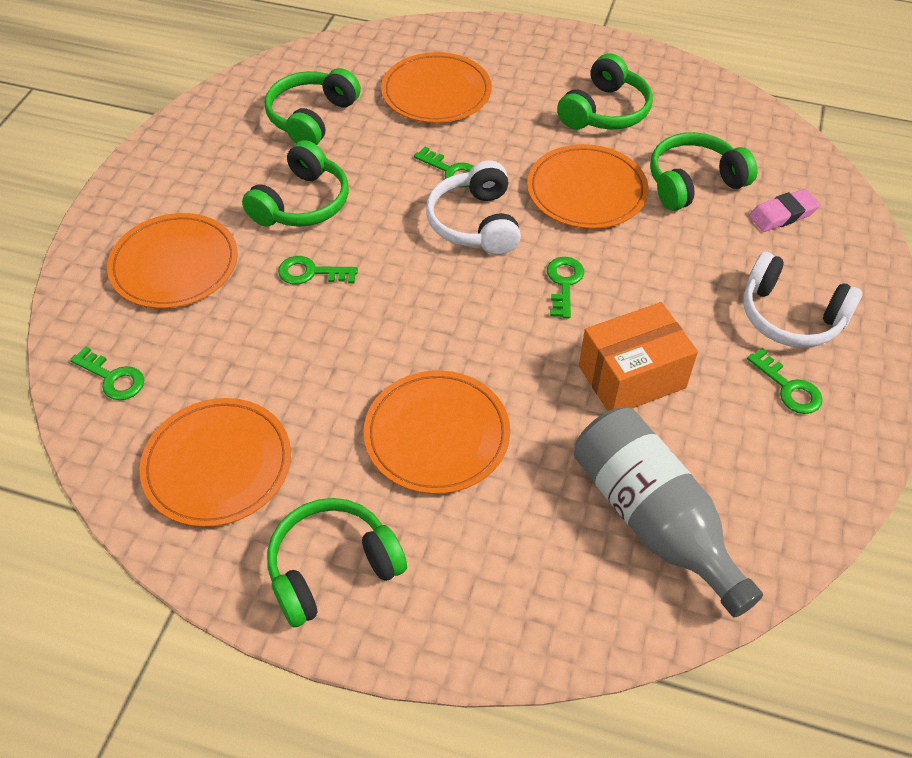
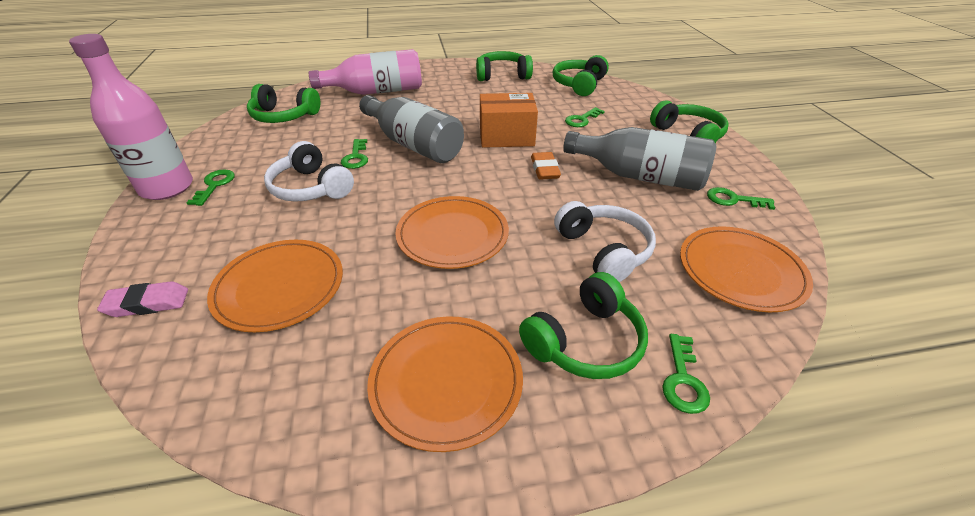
grey bottle: [574,408,763,618] = 1 -> [359,95,464,163] [563,127,716,191] = 2
orange eraser: none = 0 -> [531,152,561,180] = 1
orange plate: [107,213,238,309] [140,398,291,527] [364,370,510,494] [381,52,492,123] [527,144,648,229] = 5 -> [207,240,343,332] [367,316,523,452] [395,196,509,269] [680,226,813,312] = 4
pink bottle: none = 0 -> [69,34,193,200] [309,49,422,95] = 2

